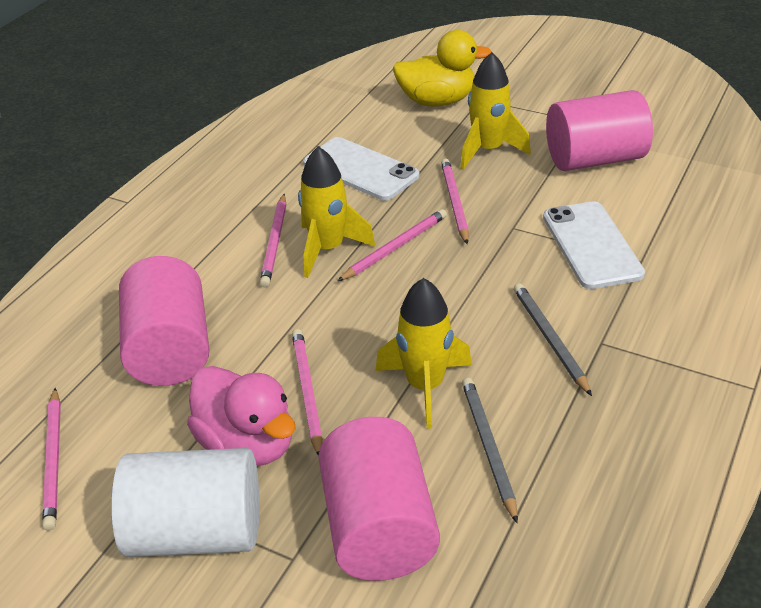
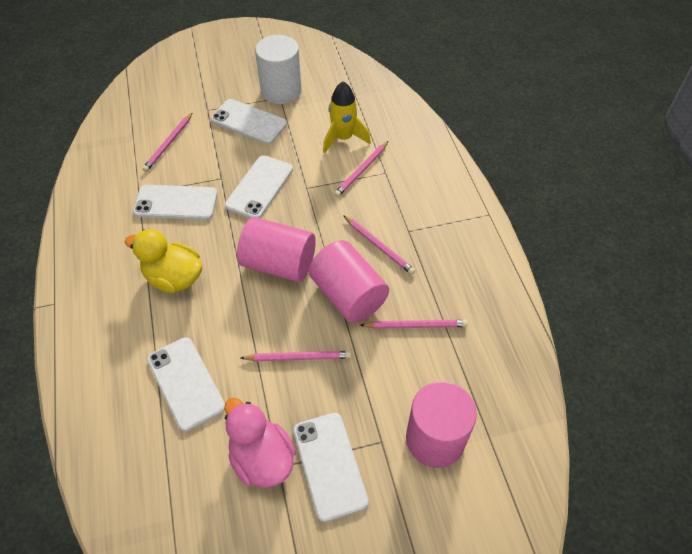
grey pencil: [462,378,518,523] [514,283,592,396] = 2 -> none = 0
white phone: [303,137,419,201] [543,201,645,289] = 2 -> [133,185,218,220] [147,337,225,431] [211,99,287,144] [225,155,293,218] [293,413,369,522] = 5
yellow rocket: [298,146,376,278] [376,278,472,429] [460,52,531,170] = 3 -> [323,81,371,154] = 1

